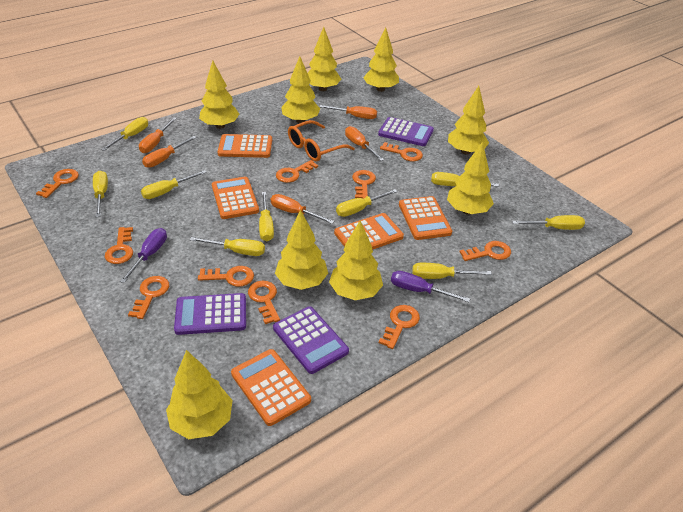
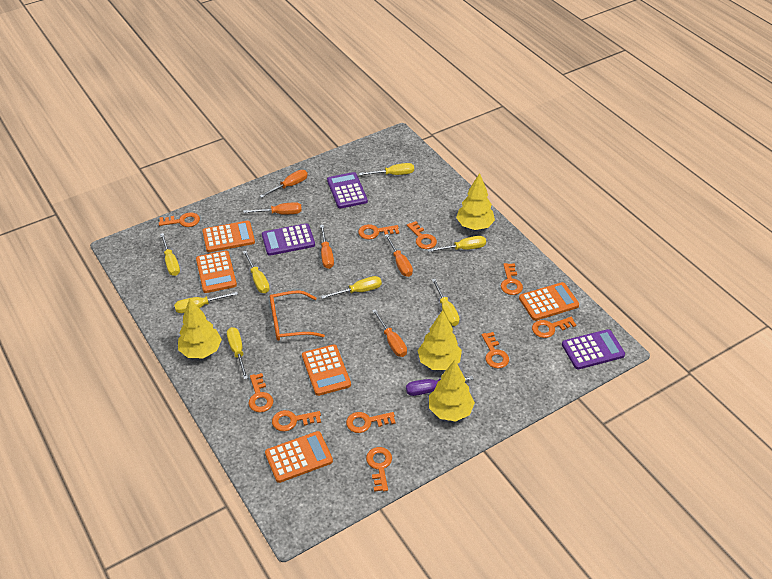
purple screwdriver: [120,228,167,283] [391,271,470,302] = 2 -> [406,376,473,396] = 1
yellow screwdriver: [93,171,108,217] [101,117,148,151] [141,170,207,199] [190,237,265,256] [259,192,274,241] [336,189,398,217] [412,263,492,279] [431,172,499,187] [512,215,585,230] = 9 -> [160,233,180,276] [174,292,238,313] [227,327,248,379] [243,250,270,293] [321,276,382,299] [359,163,414,175] [427,236,486,252] [432,279,459,326] = 8
yellow tree: [166,350,233,439] [199,60,239,129] [275,210,328,290] [281,56,320,123] [308,27,341,91] [329,220,383,300] [363,27,399,92] [447,142,494,215] [448,86,489,155] = 9 -> [178,299,222,358] [417,310,462,370] [429,360,475,421] [456,173,495,230] = 4

